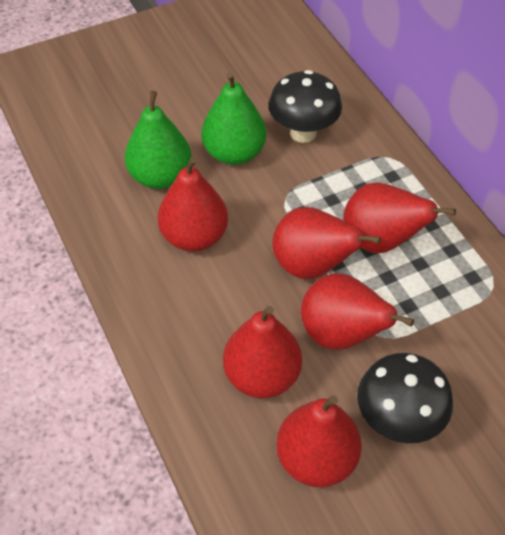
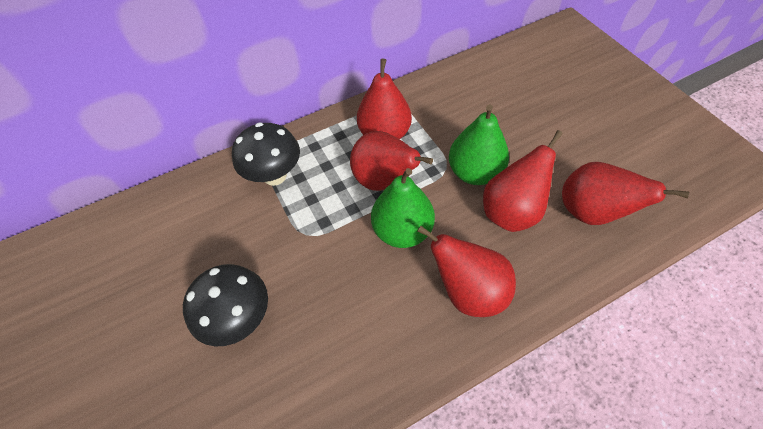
red pear: [158,157,228,251] [223,306,302,398] [272,207,381,279] [276,395,362,487] [301,273,414,350] [343,182,456,253] = 6 -> [350,131,433,191] [357,59,412,139] [417,226,516,317] [483,130,563,232] [562,162,689,225] = 5

